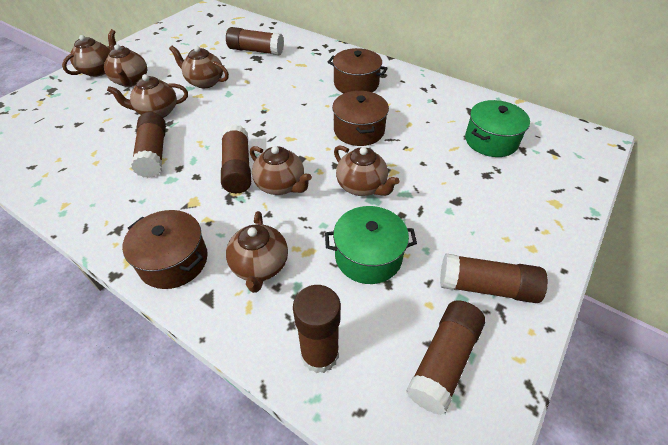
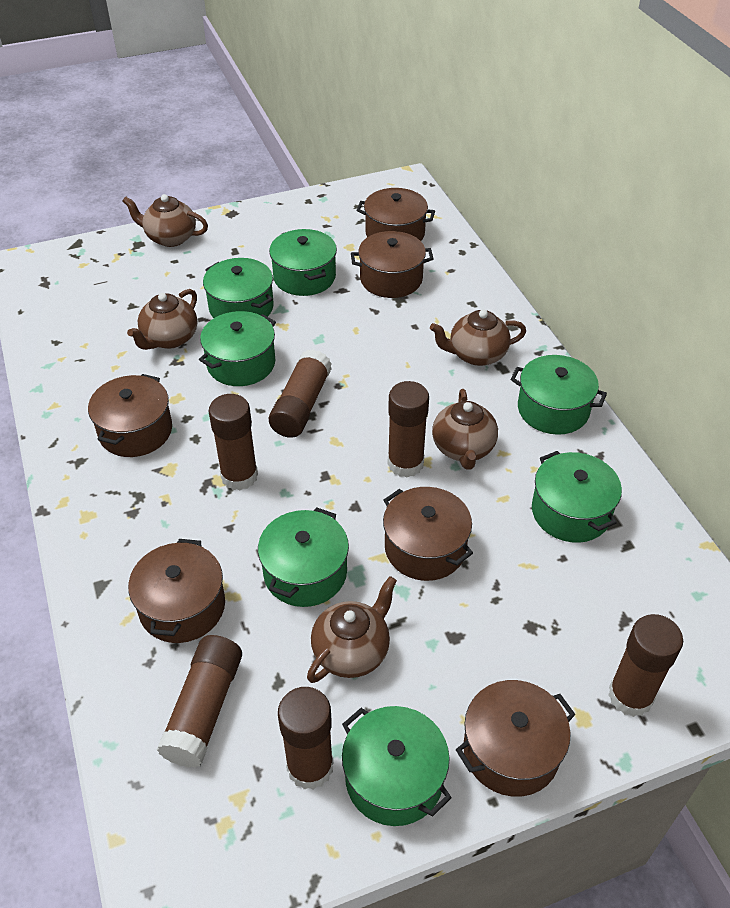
brown pot: [122,210,208,289] [328,48,388,93] [332,91,389,146] = 3 -> [88,374,172,457] [128,539,225,643] [351,231,433,298] [356,188,435,241] [383,487,473,581] [456,680,576,797] = 6
brown teapot: [62,29,116,77] [104,44,147,87] [107,74,188,118] [169,46,229,88] [226,211,288,293] [250,146,312,195] [334,145,400,196] = 7 -> [122,194,208,247] [127,289,197,350] [307,576,397,683] [430,310,526,366] [432,389,498,470] = 5
green pot: [325,206,417,284] [465,100,530,157] = 2 -> [199,311,276,386] [203,258,274,318] [258,507,349,607] [269,229,337,296] [342,706,452,826] [510,355,607,435] [532,451,622,543] = 7

